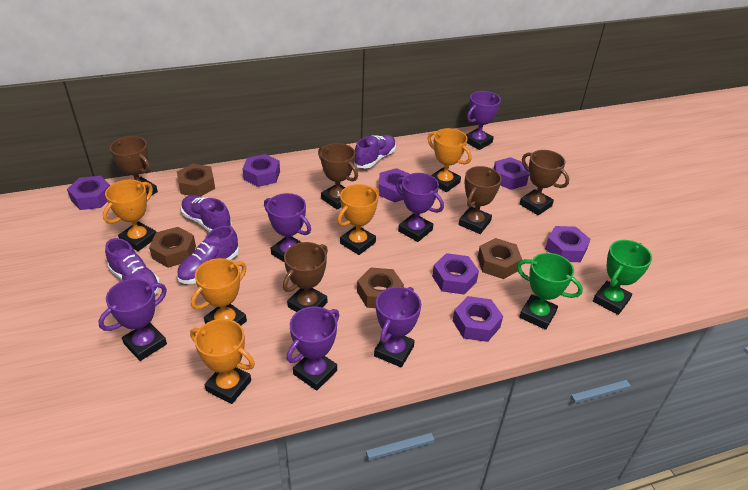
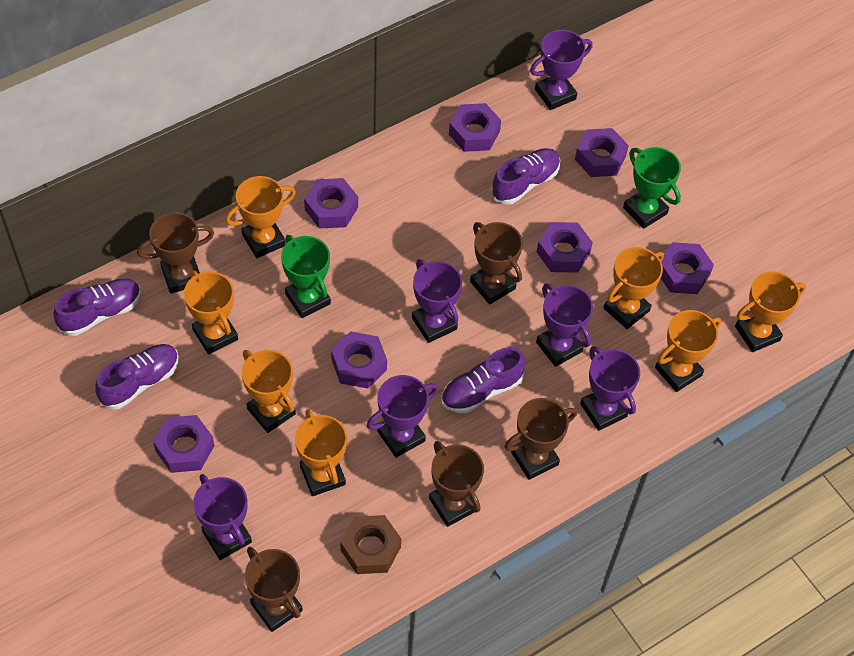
brown nut: [149,227,196,268] [177,164,215,196] [357,267,404,308] [478,238,522,279] = 4 -> [340,515,401,574] = 1
orange trophy: [103,180,156,251] [190,319,255,404] [191,258,247,326] [337,184,379,255] [428,128,472,192] = 5 -> [184,270,238,354] [225,176,296,258] [242,350,296,433] [295,410,347,496] [603,247,664,329] [655,310,721,392] [735,271,806,352] = 7

